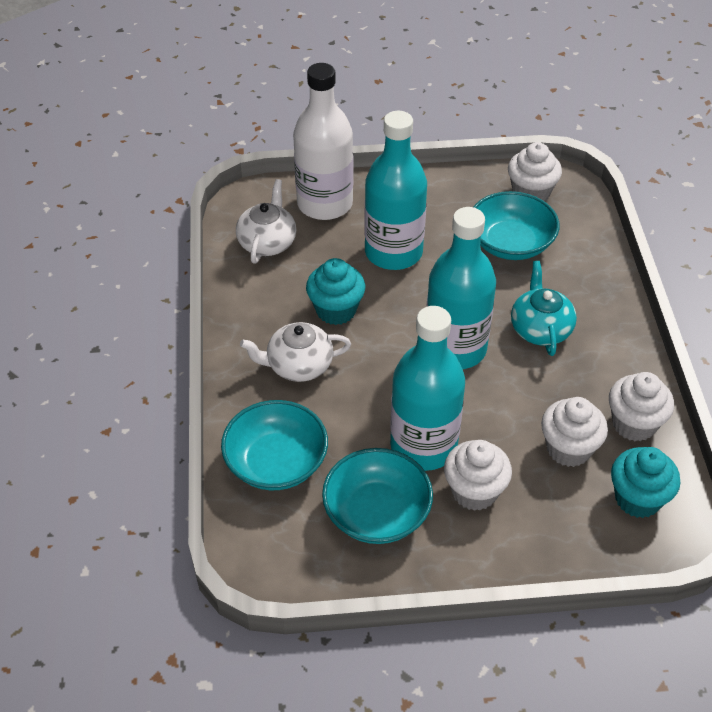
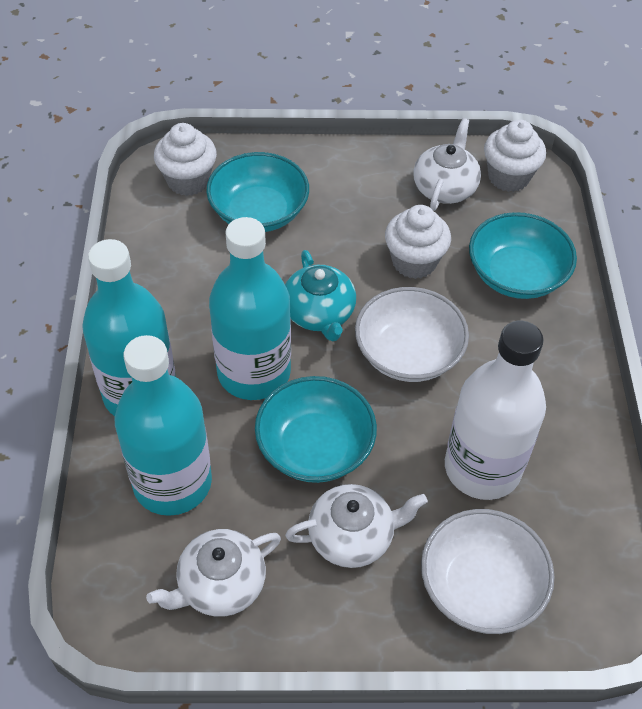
turquoise cupcake: [306,258,365,325] [611,447,680,518] = 2 -> none = 0
white bowl: none = 0 -> [355,287,469,382] [421,509,555,634] = 2
white cupcake: [444,440,512,511] [508,142,562,201] [541,397,608,467] [609,372,674,441] = 4 -> [154,123,217,196] [385,205,451,279] [484,120,546,192] = 3
white teapot: [236,179,296,264] [240,322,351,382] = 2 -> [146,529,281,617] [285,484,428,568] [413,118,481,211] = 3

